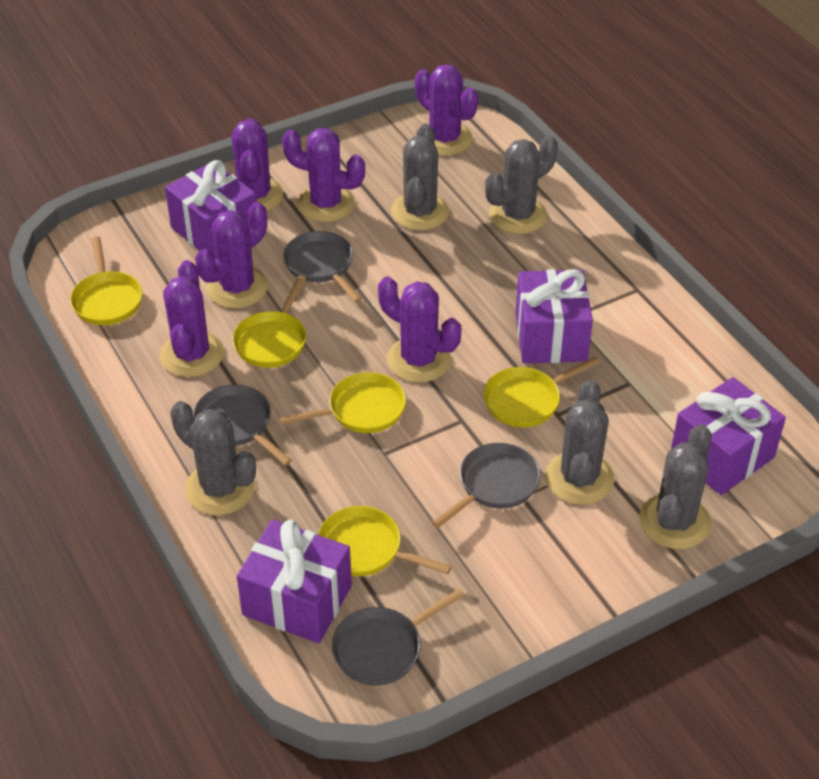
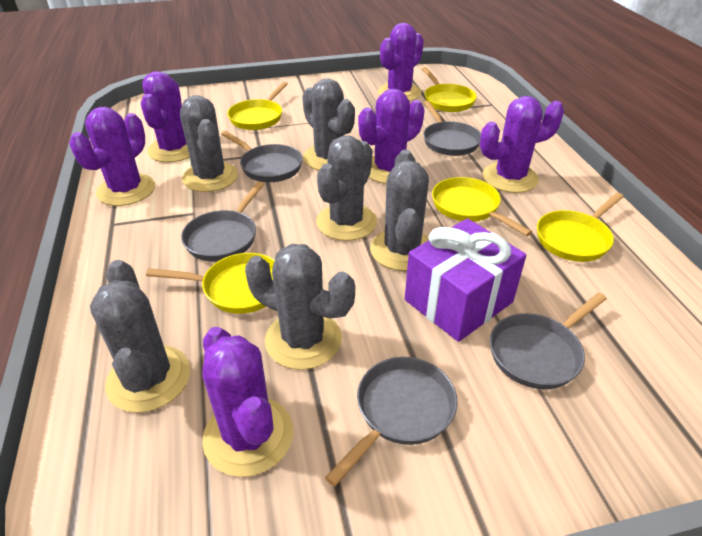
grey cactus: [170,401,256,515] [391,123,449,230] [485,135,558,234] [545,380,615,505] [639,424,711,549] = 5 -> [90,260,190,413] [180,95,238,192] [245,244,355,370] [302,78,355,170] [316,135,377,241] [370,150,429,271] = 6
grey pan: [193,385,292,466] [283,231,362,303] [332,588,465,685] [432,443,540,528] = 4 -> [181,181,264,262] [221,131,303,182] [325,357,458,487] [423,101,481,156] [490,293,607,389] = 5
purple gift: [165,160,256,259] [237,519,352,643] [515,269,593,363] [671,377,786,495] = 4 -> [405,218,526,342] = 1

